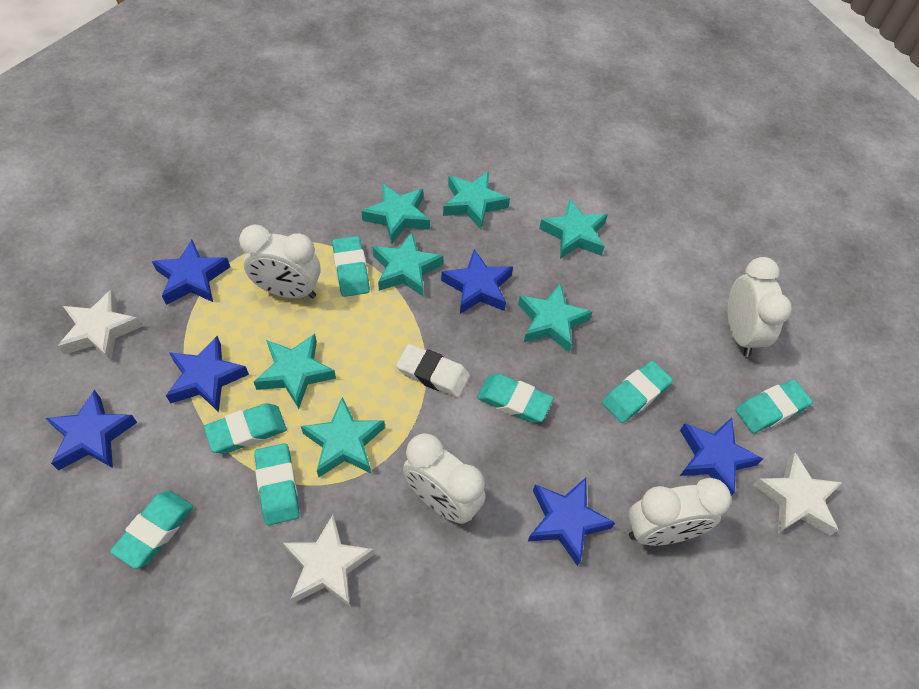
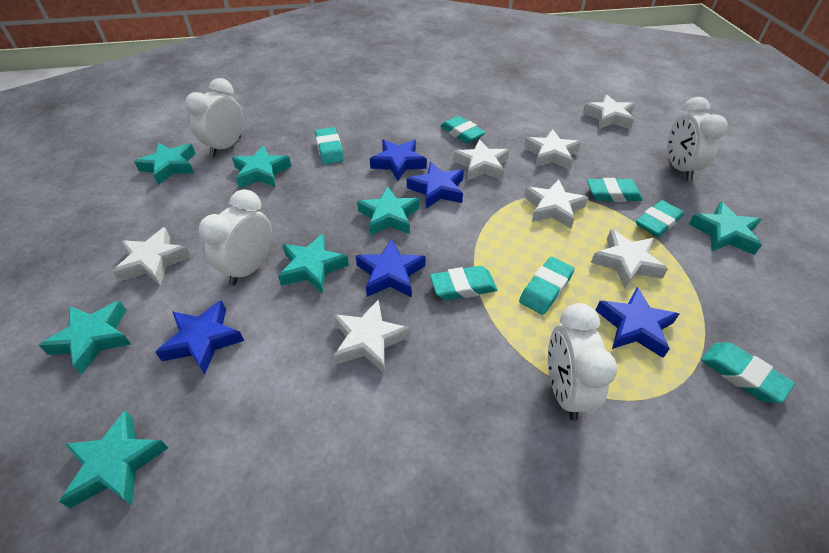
blue star: [46,390,137,471] [152,240,230,305] [166,336,249,412] [441,249,513,314] [528,478,615,566] [680,417,763,496] = 6 -> [155,300,244,375] [356,239,426,297] [370,140,427,181] [407,162,464,208] [595,287,679,358] = 5
white eraser: [396,344,470,398] = 1 -> none = 0
white star: [58,290,142,362] [283,515,375,607] [754,453,843,536] = 3 -> [112,227,191,286] [334,300,410,373] [453,139,509,181] [524,129,581,170] [524,179,589,229] [583,94,635,129] [591,229,668,288] = 7

